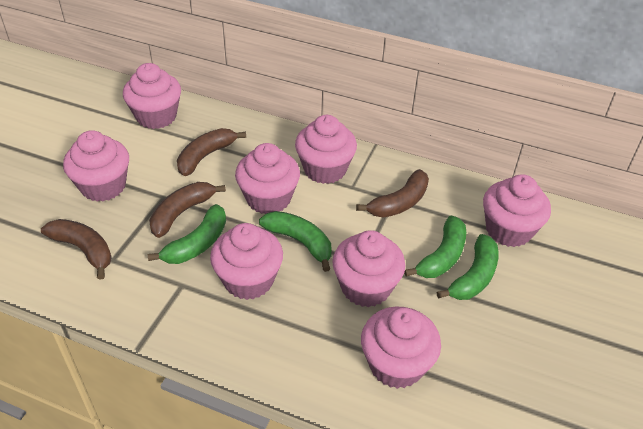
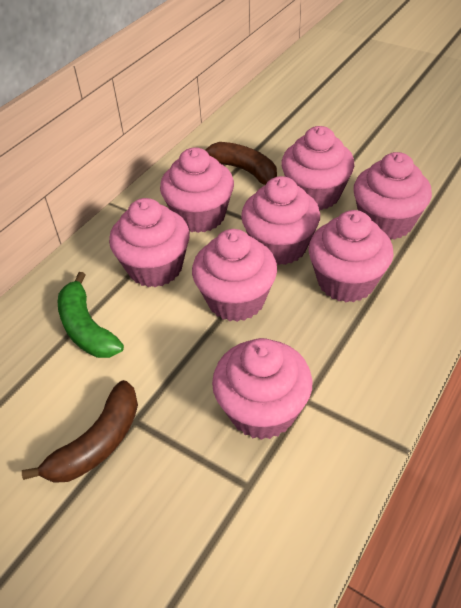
brown banana: [41,219,112,280] [149,182,226,238] [177,128,246,176] [356,169,429,218] = 4 -> [22,380,138,483] [205,142,277,185] = 2
green banana: [148,204,226,264] [259,211,332,272] [404,215,466,278] [437,234,499,300] = 4 -> [58,272,124,358] = 1

